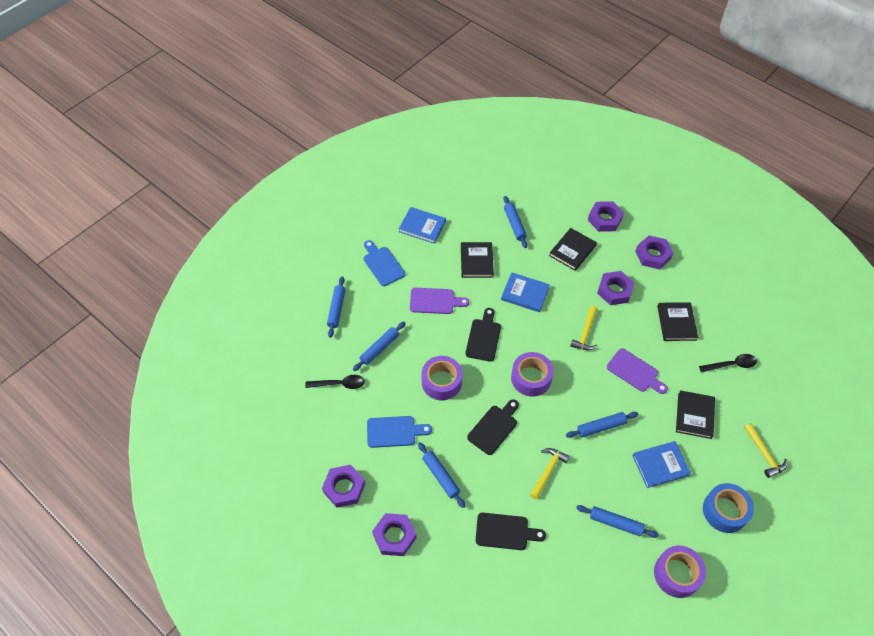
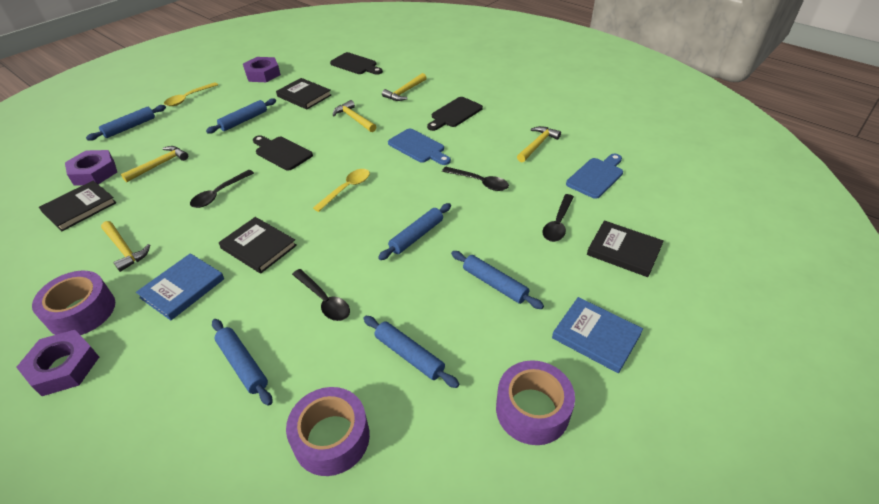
black spoon: [305,375,365,389] [699,354,757,372] = 2 -> [190,170,254,208] [292,269,350,321] [442,167,509,191] [542,194,574,242] = 4
blue book: [399,207,446,244] [501,273,550,312] [632,441,691,488] = 3 -> [136,253,224,321] [552,297,643,373] = 2
blue tape: [703,483,754,533] = 1 -> none = 0
purple cutting board: [410,288,469,314] [607,348,668,394] = 2 -> none = 0
purple nut: [322,465,365,508] [372,513,416,556] [588,201,624,232] [597,271,635,305] [635,235,673,269] = 5 -> [16,330,99,396] [65,150,117,186] [243,57,281,82] = 3
yellow hammer: [530,448,570,499] [570,306,597,350] [744,423,787,478] = 3 -> [101,221,150,272] [121,146,188,183] [333,100,376,132] [382,73,427,101] [517,126,561,162] = 5
yellow spoon: none = 0 -> [164,82,218,106] [313,169,370,212] = 2

